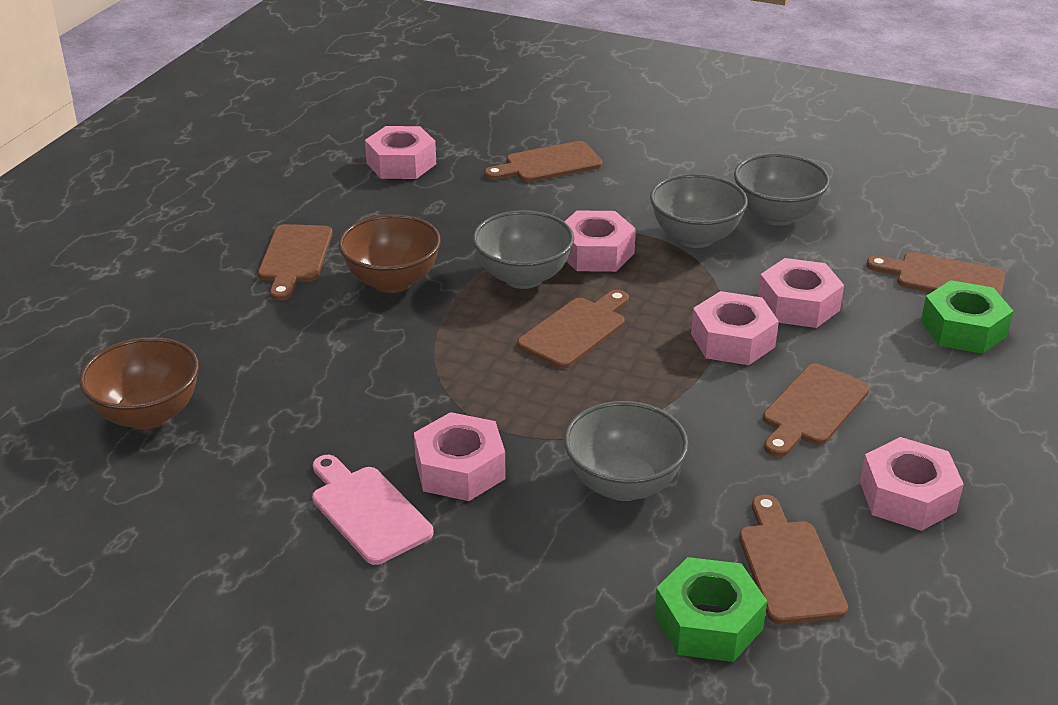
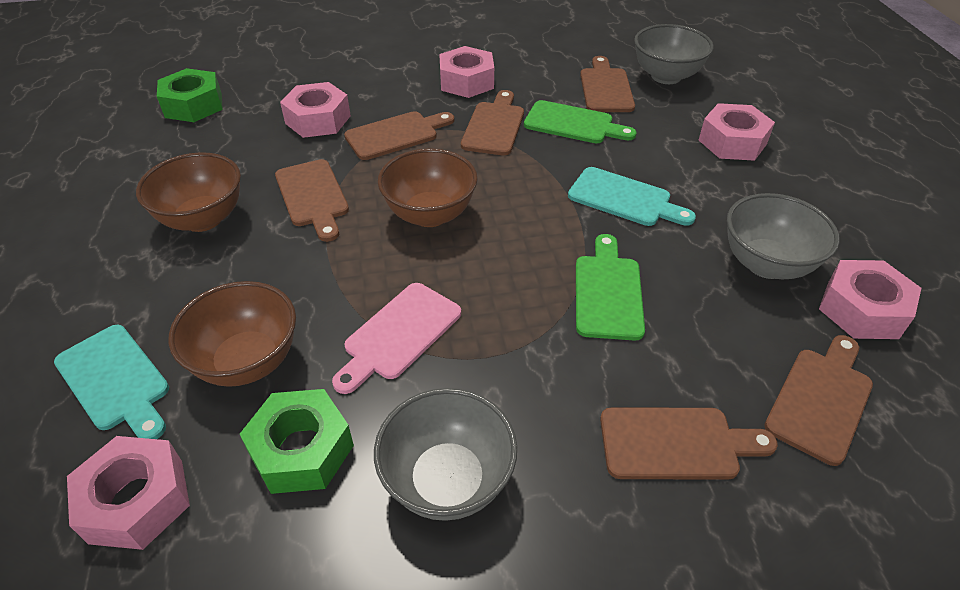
brown bowl: [79,337,199,430] [338,214,441,293] = 2 -> [136,152,241,232] [168,281,296,387] [378,148,478,227] = 3
green cutting board: none = 0 -> [524,100,636,143] [576,234,645,341] = 2
grey bowl: [473,210,574,289] [564,401,689,501] [650,174,748,248] [734,153,830,226] = 4 -> [374,388,517,521] [634,24,714,84] [727,193,840,279] = 3
pink nut: [365,126,436,179] [414,412,506,501] [564,210,636,272] [691,291,779,365] [758,258,844,328] [860,437,964,531] = 6 -> [67,436,190,550] [280,82,351,138] [439,46,494,98] [699,103,775,161] [819,260,921,339] = 5
turquoise cutting board: none = 0 -> [54,325,169,439] [568,167,696,226] = 2

